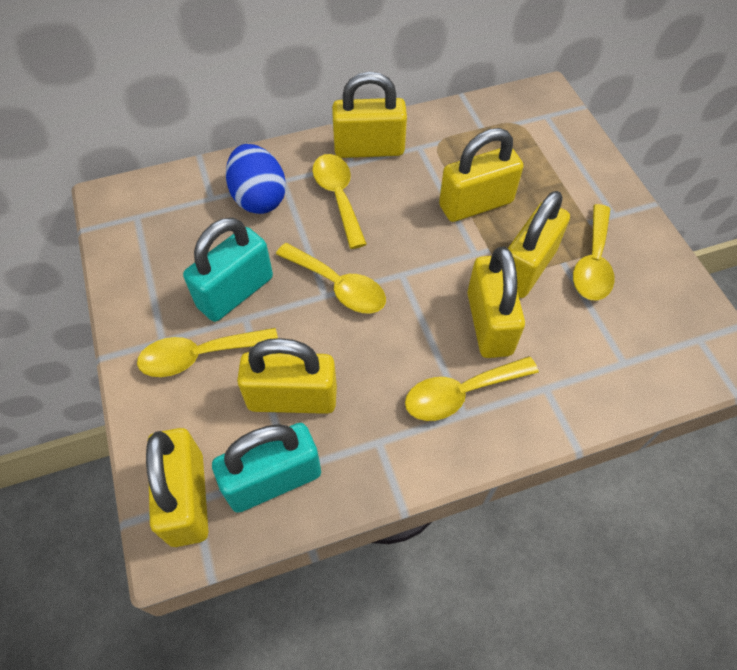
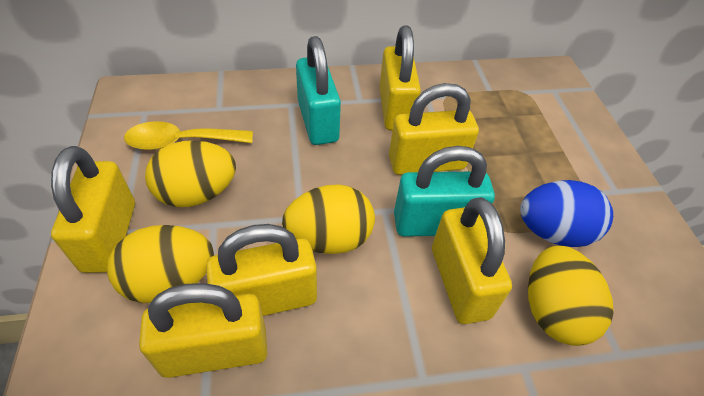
yellow egg: none = 0 -> [107,225,214,303] [145,140,236,207] [282,184,375,254] [528,245,614,346] = 4
yellow spoon: [137,328,278,377] [276,243,386,313] [312,154,367,249] [405,356,539,421] [573,204,615,300] = 5 -> [124,121,253,150] = 1

